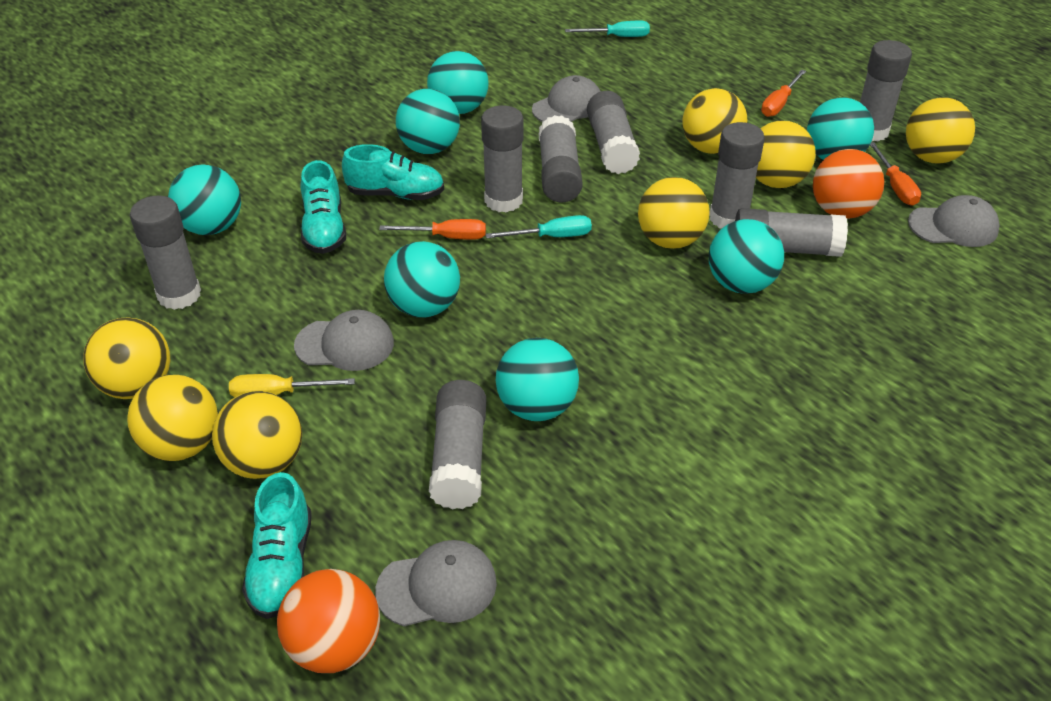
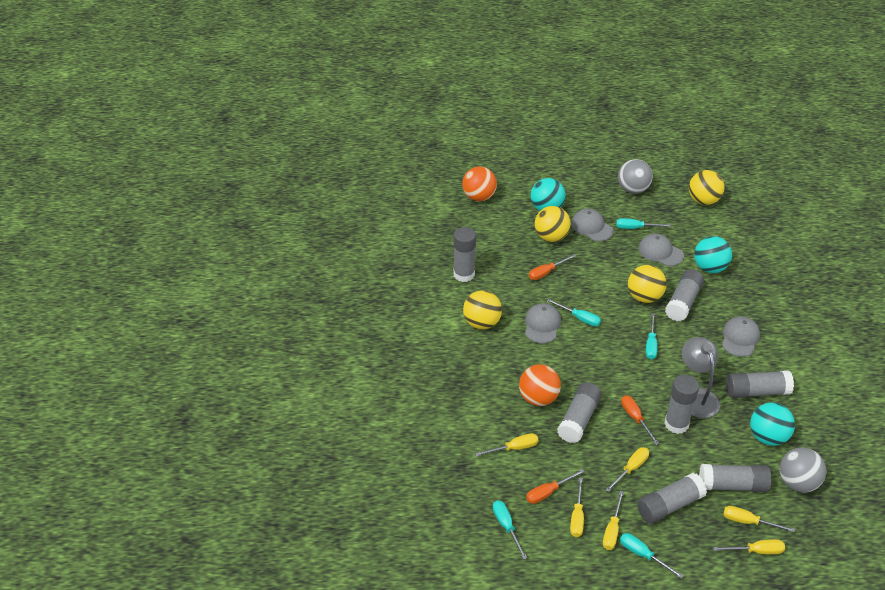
grey ball: none = 0 -> [618,159,653,194] [780,447,826,493] = 2
grey glue stick: [130,195,201,310] [429,380,486,509] [481,105,523,212] [538,115,583,202] [587,91,640,174] [709,122,765,228] [735,208,848,257] [860,40,912,141] = 8 -> [453,227,476,282] [557,382,602,443] [637,473,707,524] [664,375,699,434] [665,269,704,321] [699,464,771,492] [726,370,794,398] = 7
grey lamp: none = 0 -> [682,337,720,418] = 1
turquoise ball: [168,164,241,235] [384,241,460,317] [396,89,460,154] [427,51,489,114] [496,338,579,421] [709,219,784,294] [807,97,874,160] = 7 -> [531,178,566,211] [694,236,732,273] [750,402,795,446] = 3
turquoise screwdriver: [485,215,592,238] [565,21,650,37] = 2 -> [493,501,527,559] [547,299,601,326] [616,218,671,229] [620,533,684,579] [646,313,658,359] = 5
turquoise shoe: [242,472,312,619] [300,160,346,254] [342,144,444,200] = 3 -> none = 0
yellow ball: [83,317,170,399] [127,375,218,461] [212,391,302,479] [638,177,710,249] [682,88,747,154] [756,121,816,188] [906,97,975,164] = 7 -> [463,290,502,329] [535,206,571,242] [628,265,667,303] [689,170,724,205] = 4
yellow screwdriver: [229,374,355,398] = 1 -> [475,433,538,457] [570,477,584,537] [603,491,624,550] [605,447,649,492] [713,539,785,554] [723,506,795,532] = 6

